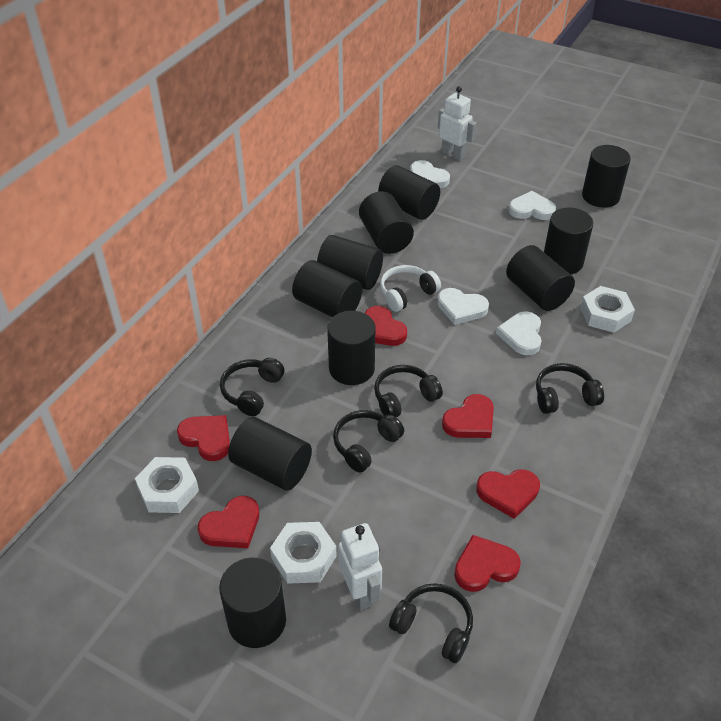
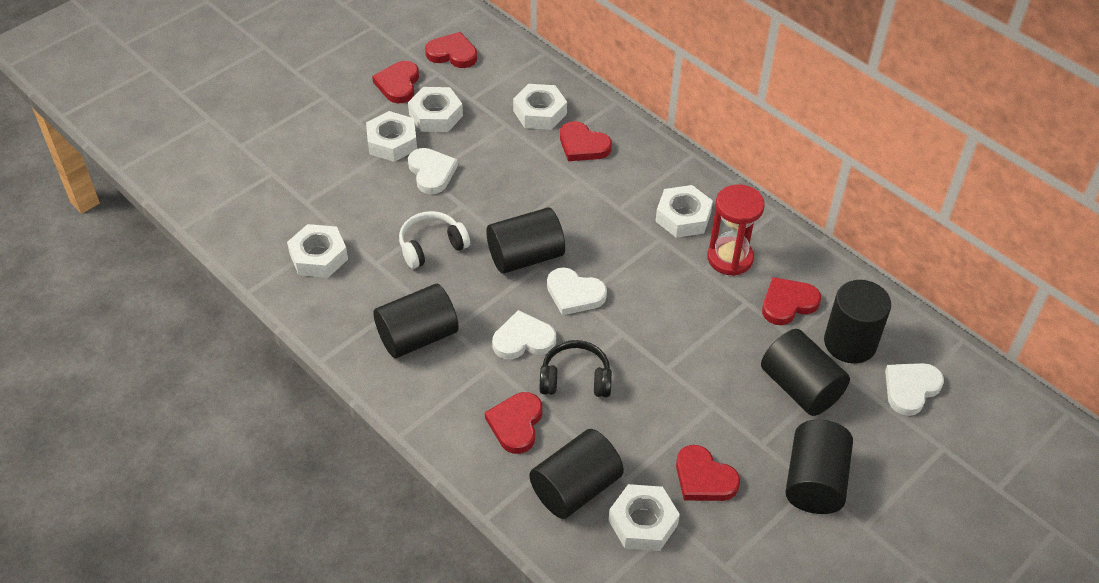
black cylinder: [219,557,286,648] [228,417,312,490] [292,260,362,317] [317,235,383,290] [327,311,376,385] [359,191,414,254] [378,165,440,220] [506,245,575,311] [544,208,593,274] [582,145,631,208] = 10 -> [374,284,459,358] [486,207,565,274] [529,429,624,519] [761,329,850,416] [785,420,853,514] [824,280,891,364] = 6
black headphones: [220,358,285,416] [333,410,404,473] [374,365,443,417] [389,583,473,663] [536,363,604,414] = 5 -> [540,340,612,397] = 1
red hourglass: none = 0 -> [707,184,765,276] = 1
white nut: [135,457,199,513] [270,522,337,584] [580,286,635,333] = 3 -> [287,224,348,278] [366,111,417,162] [408,87,463,132] [513,84,567,130] [609,484,680,551] [655,185,713,238] = 6
white robot: [338,523,382,610] [438,86,477,160] = 2 -> none = 0

